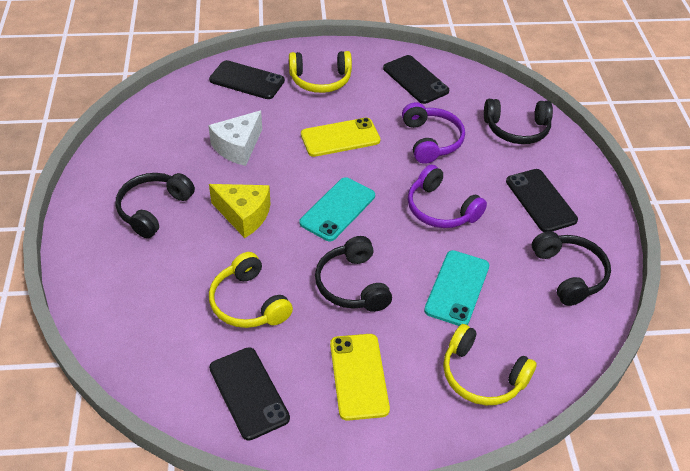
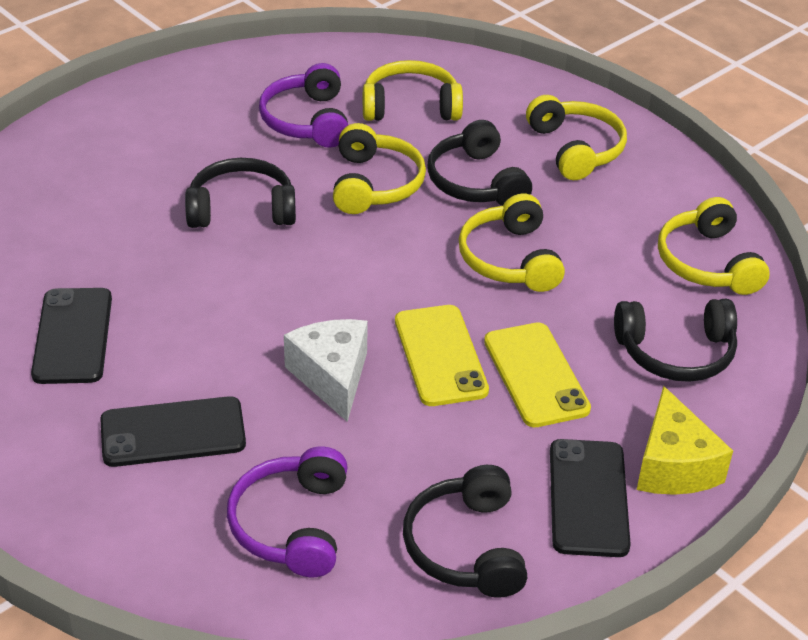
black phone: [209,60,285,99] [209,347,290,441] [383,55,449,104] [506,169,578,232] = 4 -> [31,288,112,384] [100,396,246,467] [550,439,631,557] = 3
turquoise phone: [299,177,375,241] [424,250,489,326] = 2 -> none = 0
yellow headphones: [209,252,293,328] [289,51,352,93] [443,324,537,405] = 3 -> [333,123,426,214] [363,60,463,121] [459,194,565,292] [526,95,627,180] [658,197,770,295] = 5

